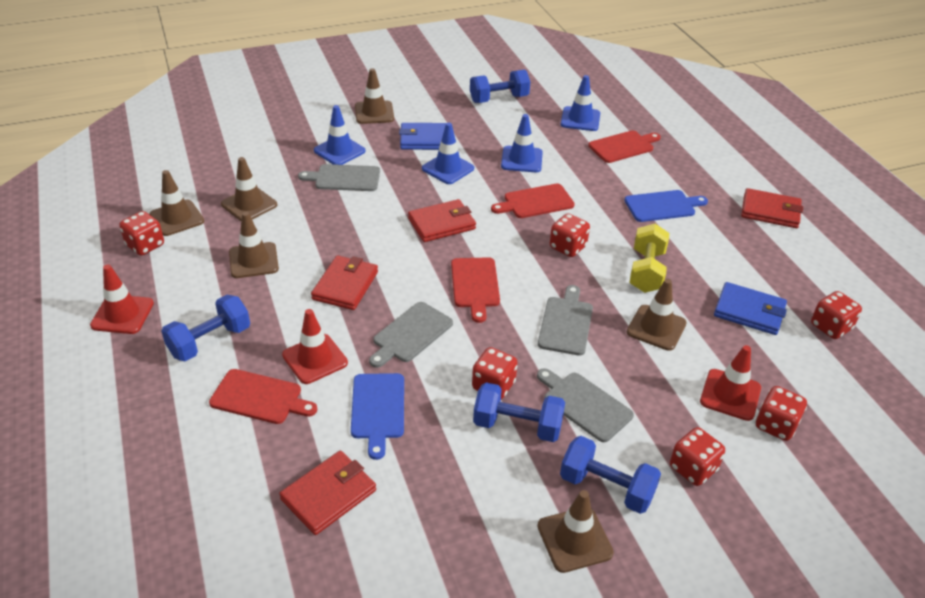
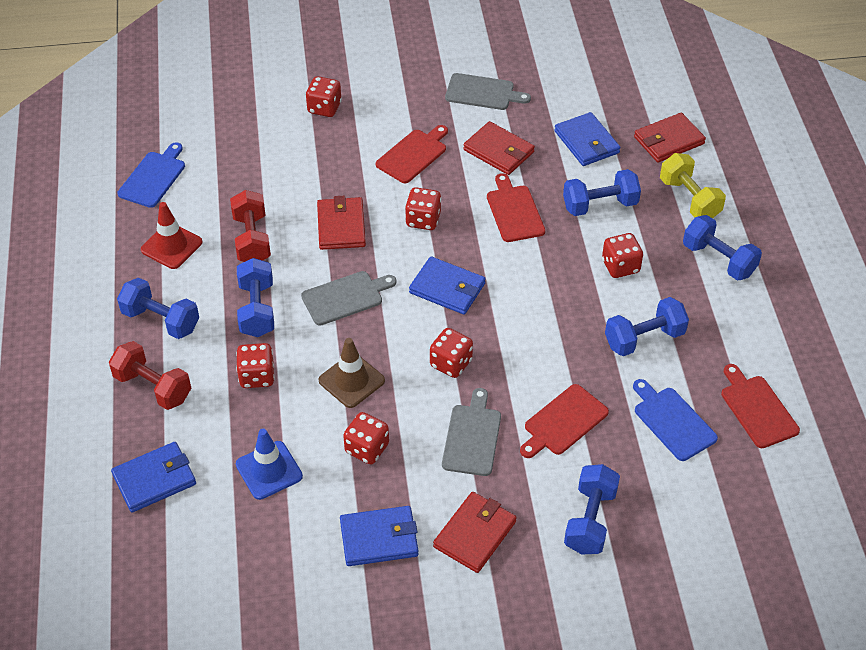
blue dumbbell: [161,295,250,361] [470,70,530,103] [473,382,565,442] [560,436,661,514] = 4 -> [117,278,199,339] [237,258,274,337] [563,169,641,216] [564,464,620,555] [605,297,689,356] [683,215,762,280] = 6
blue traffic cone: [314,105,366,165] [422,123,474,184] [501,114,543,172] [561,75,600,131] = 4 -> [236,429,303,500] = 1
blue wallet: [399,123,446,150] [714,282,787,335] = 2 -> [111,442,196,513] [340,506,419,566] [409,256,485,315] [555,112,620,166] = 4
brown traffic cone: [149,170,204,236] [221,157,277,221] [229,212,279,278] [355,68,394,124] [537,490,614,573] [627,279,687,351] = 6 -> [319,338,385,408] = 1
grey cutting board: [298,164,380,191] [369,302,453,368] [537,368,634,442] [538,285,593,356] = 4 -> [301,271,396,326] [442,388,501,476] [445,73,531,110] = 3
red dumbbell: none = 0 -> [109,341,191,410] [230,190,271,262] = 2
red traffic cone: [90,264,154,334] [282,309,348,384] [700,345,761,421] = 3 -> [141,202,203,269] = 1

